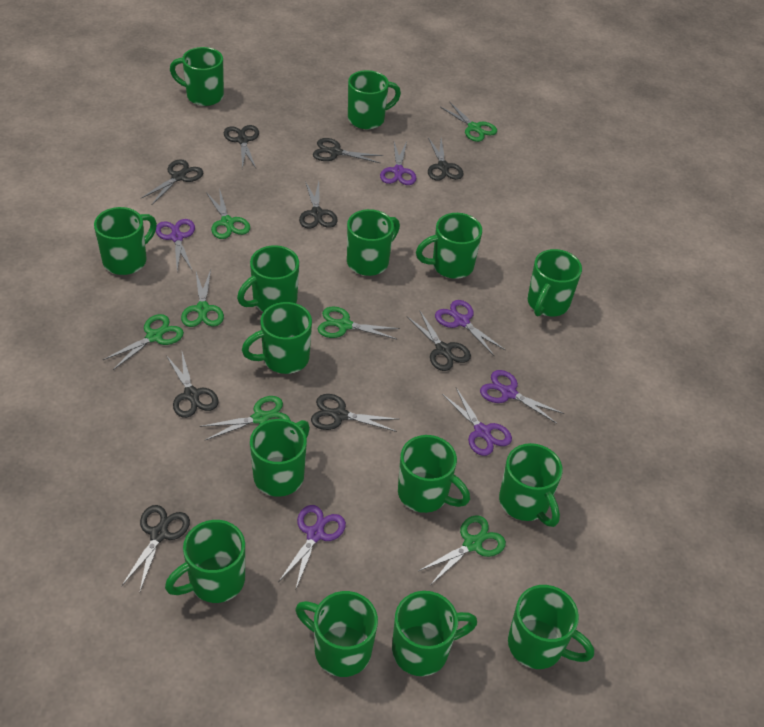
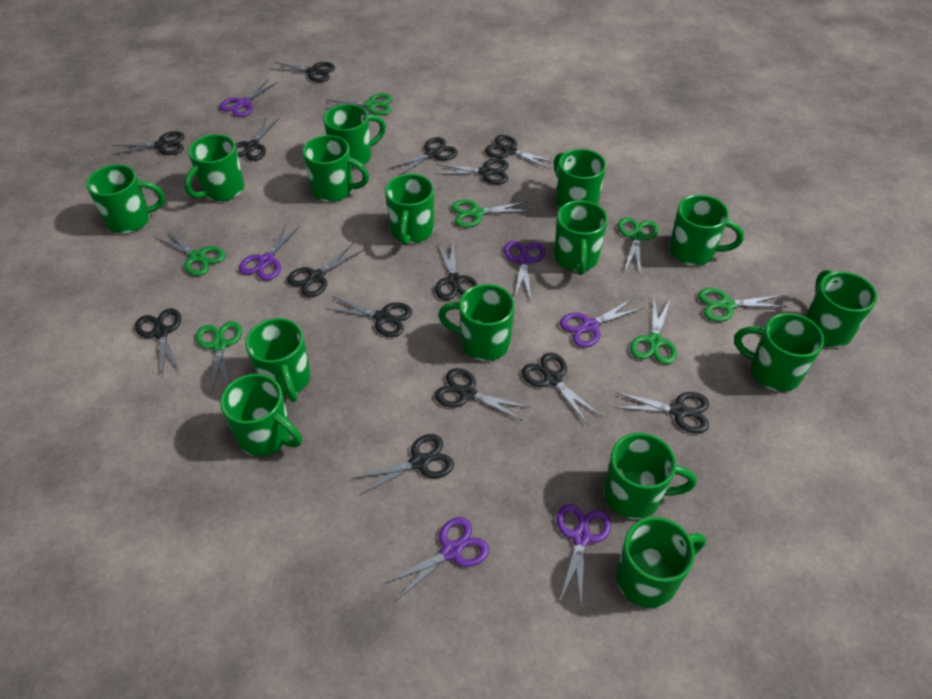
black scissors: [121,505,190,591] [140,159,203,205] [166,352,218,418] [223,125,259,169] [299,181,338,229] [311,394,398,432] [313,138,383,163] [407,310,471,371] [428,138,464,181] = 9 -> [111,131,184,155] [135,308,181,377] [235,117,279,161] [269,62,335,82] [287,244,364,297] [325,296,412,337] [352,434,454,495] [389,137,458,176] [435,159,509,184] [435,241,478,300] [435,368,530,421] [485,135,554,170] [522,352,602,425] [613,392,709,433] = 14

